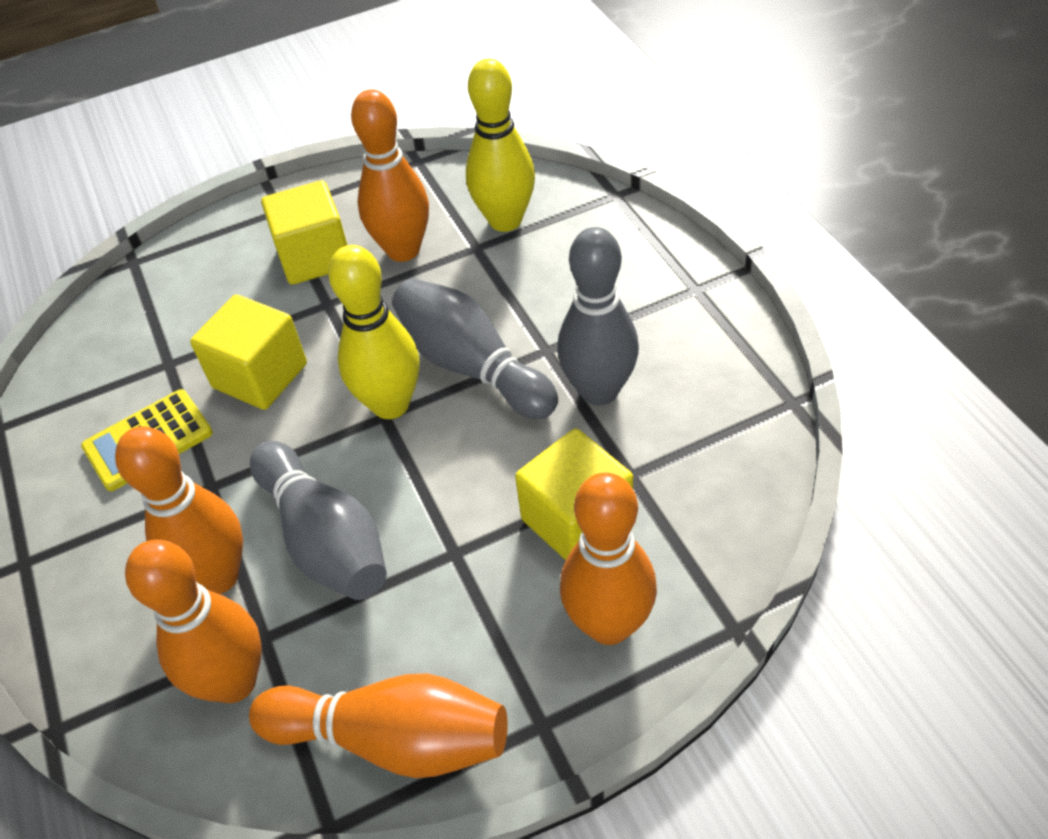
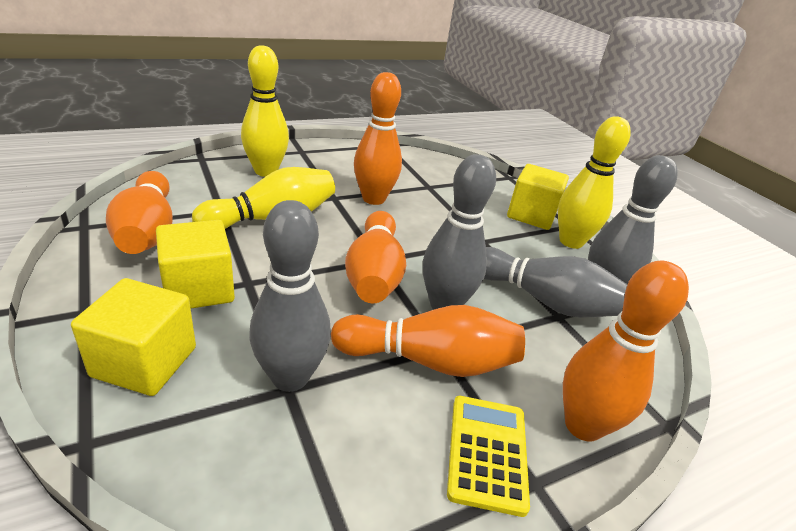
grey bowling pin: [250,441,387,600] [392,278,558,419] [557,227,639,406] = 3 -> [249,200,331,392] [423,154,496,310] [484,247,628,317] [588,155,678,284] = 4
yellow bowling pin: [328,245,420,419] [466,59,535,232] = 2 -> [192,167,335,229] [241,45,289,177] [558,116,631,249] = 3

